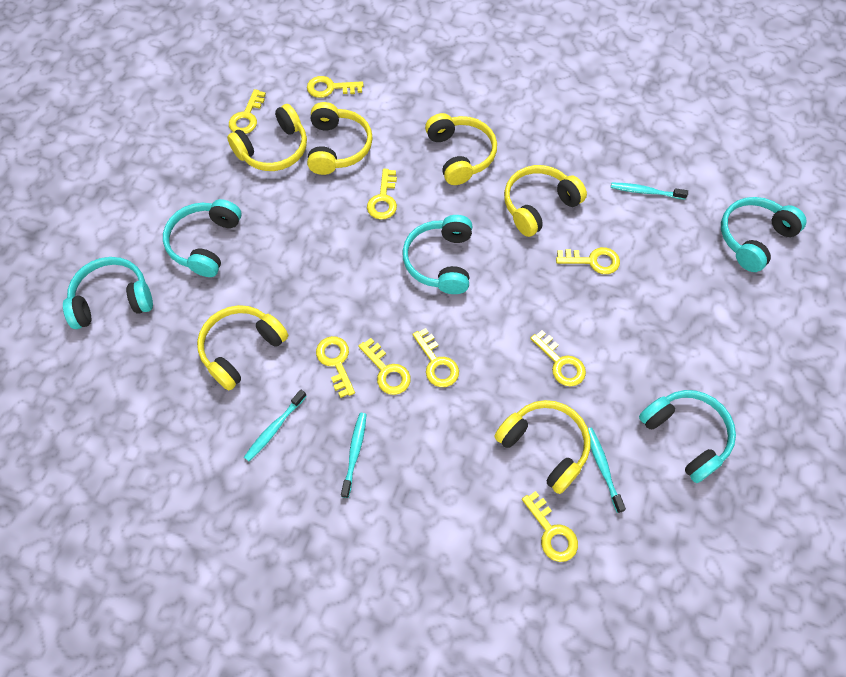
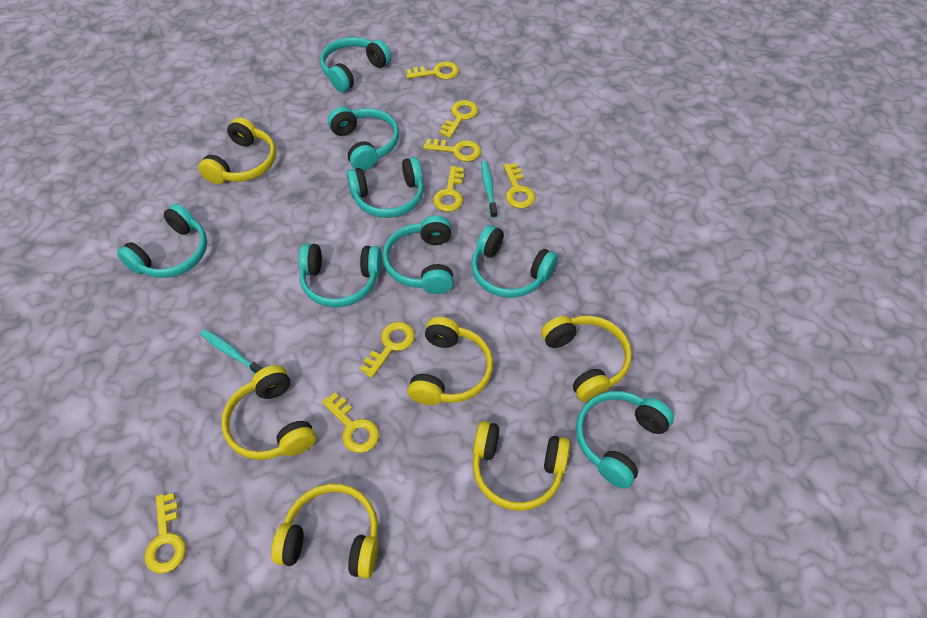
turquoise headphones: [63,257,153,329] [163,199,242,277] [402,215,472,294] [639,390,736,483] [721,197,807,272] = 5 -> [117,204,207,278] [298,243,382,307] [320,37,391,92] [328,107,399,171] [347,157,424,218] [383,215,454,294] [471,225,558,298] [576,391,674,489] = 8
turquoise toothbrush: [244,390,307,461] [341,413,367,498] [588,427,626,513] [611,183,688,200] = 4 -> [201,329,263,374] [481,161,497,218] = 2
yellow key: [229,89,266,134] [307,76,363,98] [316,336,355,398] [358,338,411,395] [367,169,397,220] [412,328,459,387] [522,491,578,562] [530,330,586,386] [556,247,620,274] = 9 -> [145,493,186,574] [322,392,379,453] [360,322,415,378] [406,61,459,80] [423,139,481,162] [433,166,464,212] [440,100,478,138] [504,163,535,208] = 8

